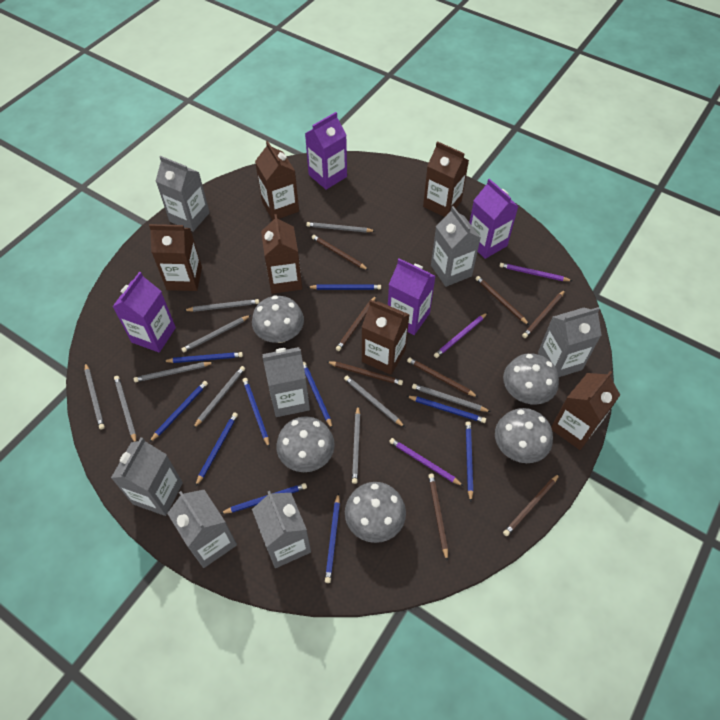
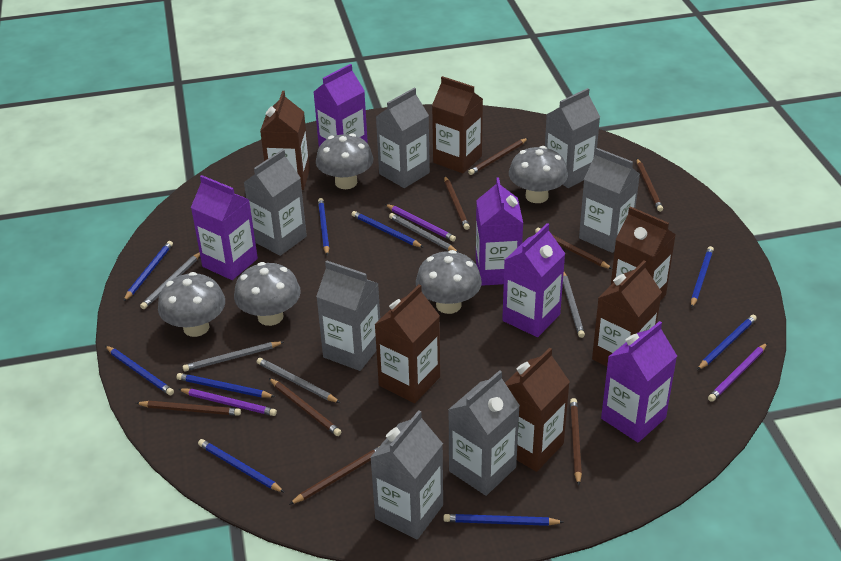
blue pencil: [149,381,208,442] [163,352,243,363] [195,412,238,487] [220,483,307,514] [242,378,269,447] [303,362,332,428] [308,285,381,290] [325,493,340,583] [407,396,486,423] [465,421,473,502] = 10 -> [105,346,174,395] [123,241,173,302] [177,373,275,398] [198,439,285,493] [318,198,329,256] [352,211,424,248] [444,514,563,526] [691,246,714,308] [697,315,757,370] = 9
grey pencil: [85,363,105,430] [114,376,136,442] [134,362,214,382] [181,315,251,352] [184,299,259,312] [193,366,245,429] [306,222,375,233] [344,375,405,427] [352,406,360,484] [412,384,491,412] = 10 -> [140,252,200,309] [183,342,284,371] [257,358,340,403] [389,213,459,253] [563,272,585,338] = 5
purple carton: [113,272,176,352] [305,112,347,190] [388,258,436,335] [469,178,519,259] = 4 -> [191,175,258,280] [314,64,368,146] [476,177,523,286] [502,223,565,337] [601,321,677,442] = 5

